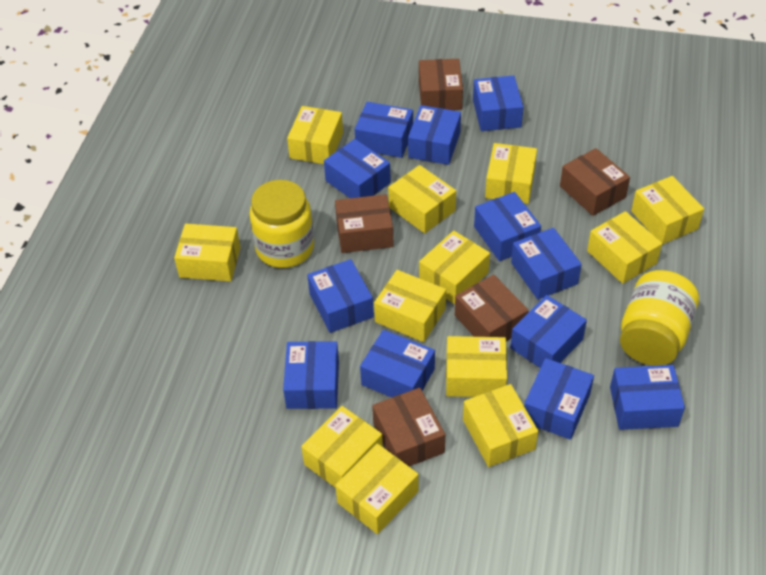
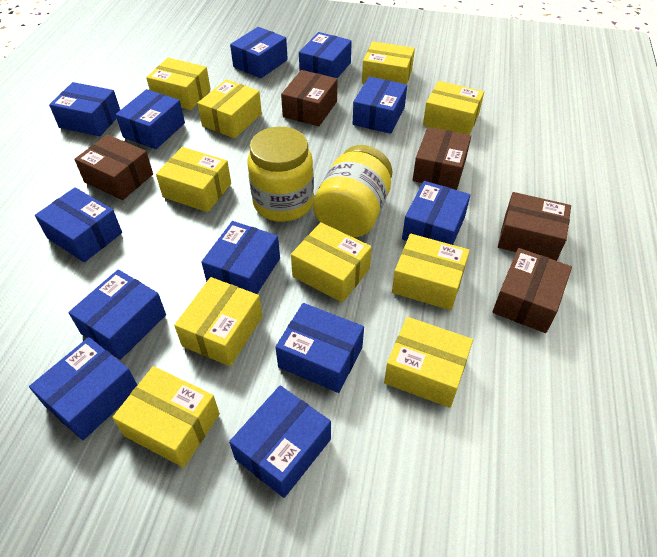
yellow box: [174,224,240,282] [287,106,343,164] [301,406,383,488] [335,443,418,534] [374,270,446,342] [388,165,456,234] [419,231,490,304] [446,336,507,397] [463,384,538,467] [485,143,537,204] [587,211,662,284] [631,176,704,245] = 12 -> [112,366,220,468] [146,58,211,110] [156,147,231,212] [174,277,262,366] [197,79,262,138] [291,222,372,303] [362,41,415,84] [384,317,473,408] [392,234,470,310] [423,81,484,135] = 10

